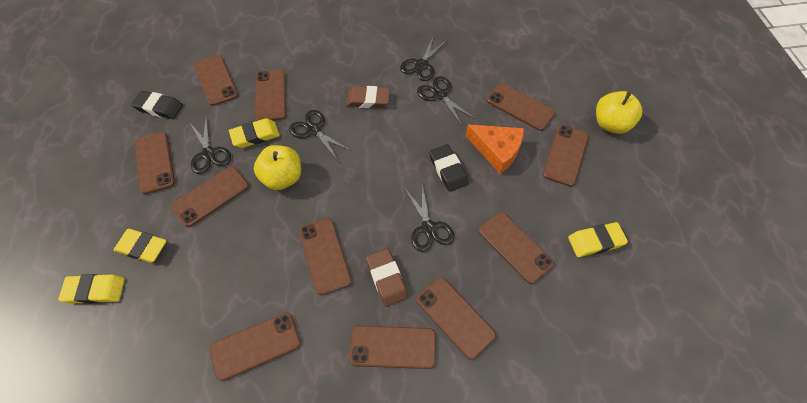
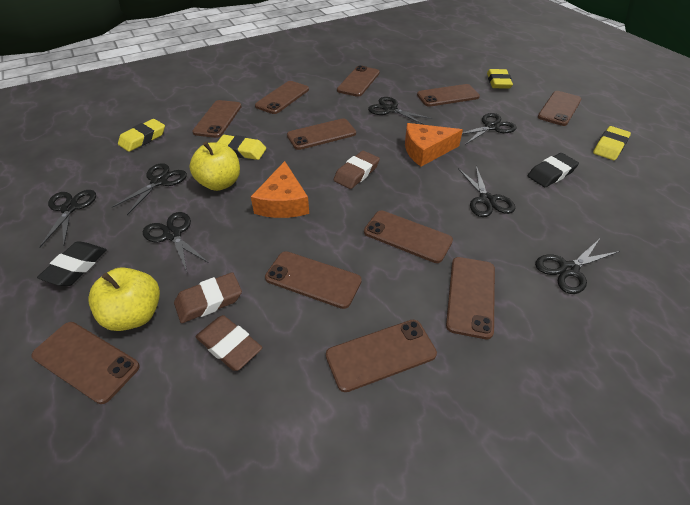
black scissors: [190,118,231,174] [289,110,351,160] [400,35,447,81] [404,184,454,252] [417,76,475,126] = 5 -> [40,190,96,247] [112,163,187,215] [143,212,209,272] [368,97,432,125] [458,166,515,217] [462,113,517,145] [535,240,620,294] = 7
brown eraser: [346,86,390,108] [366,249,408,307] = 2 -> [174,272,242,323] [196,315,262,371] [334,151,380,189] = 3
orange cheese: [466,125,524,174] = 1 -> [251,161,309,218] [405,123,463,167] = 2

